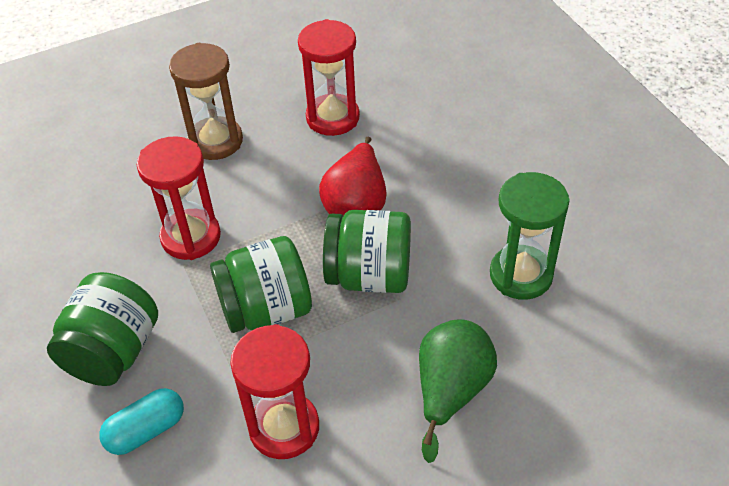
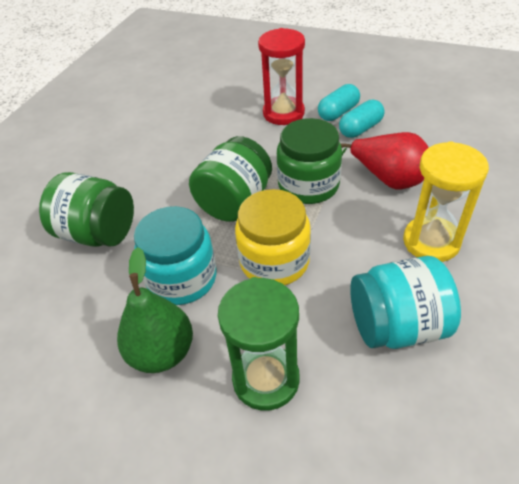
brown hourglass: [169,43,243,160] = 1 -> none = 0
red hourglass: [137,136,221,260] [230,324,319,459] [298,19,360,136] = 3 -> [258,28,305,125] = 1
turquoise capsule: [99,388,184,455] = 1 -> [318,84,360,121] [339,100,385,138] = 2
turquoise jar: none = 0 -> [134,206,217,305] [350,256,461,349] = 2
yellow hourglass: none = 0 -> [403,141,489,262] = 1
yellow jar: none = 0 -> [235,189,311,285] = 1

